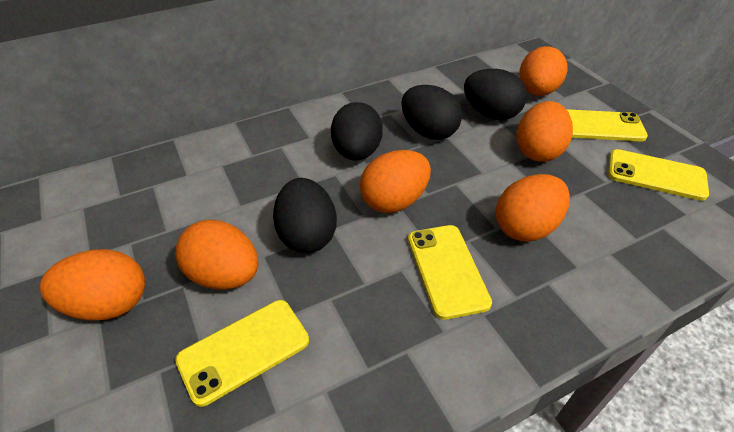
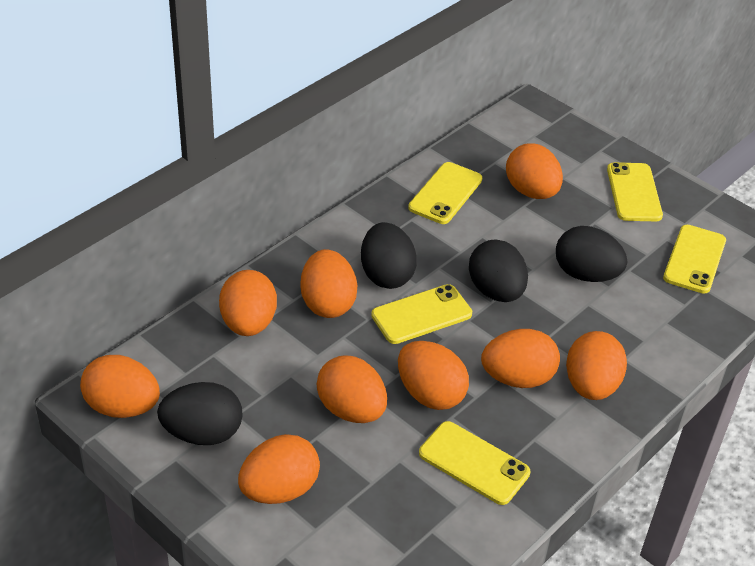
orange egg: [39,249,145,321] [175,220,258,290] [360,150,431,213] [496,174,570,242] [516,101,573,162] [519,46,568,96] = 6 -> [80,355,160,418] [219,270,277,336] [238,434,320,504] [300,249,357,318] [317,355,387,423] [398,341,469,410] [481,329,560,388] [506,143,563,199] [566,331,627,400] = 9
yellow phone: [175,300,309,407] [408,225,492,320] [566,109,648,141] [608,149,709,201] = 4 -> [371,284,472,344] [408,162,482,224] [419,421,530,505] [607,162,663,221] [663,225,726,294] = 5

